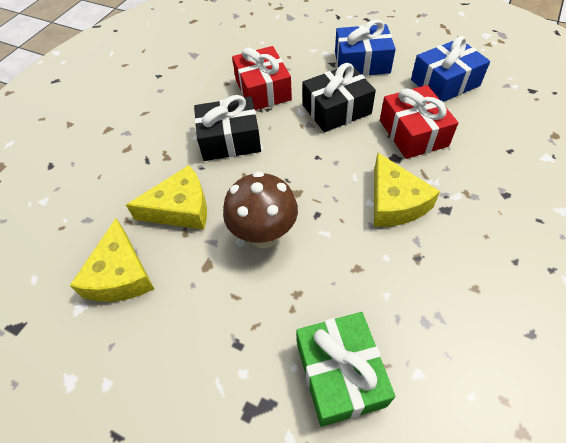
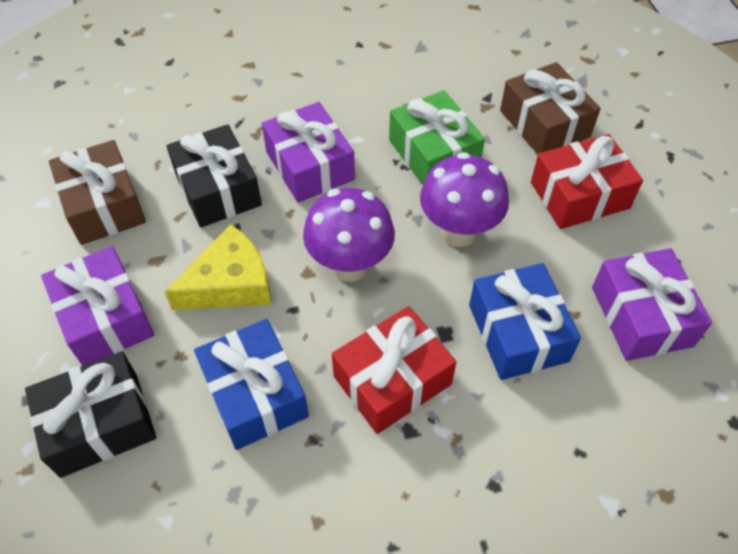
brown gift: none = 0 -> [49,140,146,245] [500,62,601,155] = 2
brown mushroom: [223,171,298,248] = 1 -> none = 0
purple gift: none = 0 -> [41,246,154,366] [262,102,355,203] [592,248,712,361] = 3
purple mushroom: none = 0 -> [303,188,395,282] [420,152,509,247] = 2
yellow cheese: [70,218,154,302] [126,165,207,230] [374,153,440,227] = 3 -> [164,224,271,310] = 1

